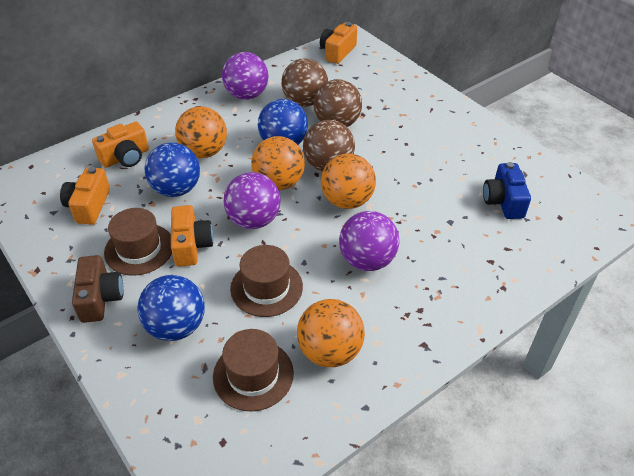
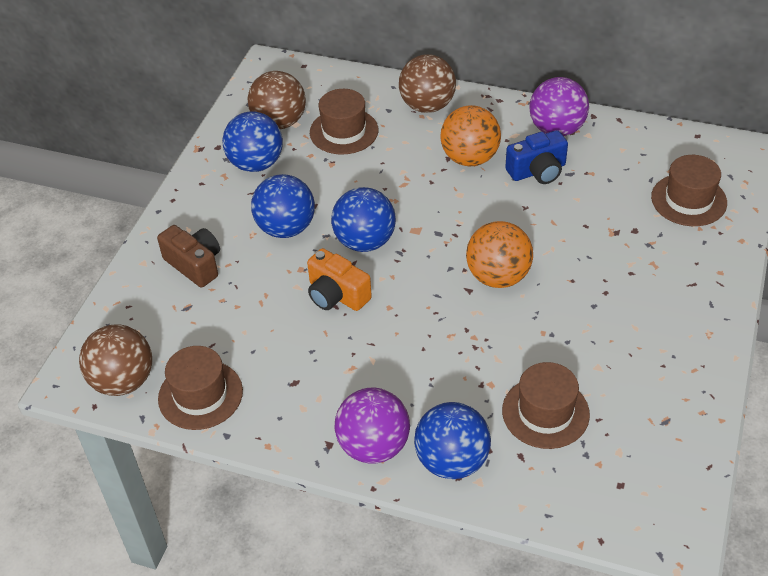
blue ball: [137,275,205,341] [145,142,200,197] [258,99,308,145] = 3 -> [222,111,283,172] [251,174,315,238] [331,187,396,252] [414,402,491,479] = 4
brown hat: [104,208,172,276] [213,329,294,412] [230,245,303,317] = 3 -> [158,346,243,430] [310,89,378,155] [502,362,590,449] [651,155,727,226] = 4
orange ball: [175,106,227,158] [251,136,305,190] [297,299,365,367] [321,153,376,209] = 4 -> [441,105,501,166] [466,221,533,288] = 2
orange camera: [60,167,110,224] [92,122,149,168] [171,205,214,267] [320,22,357,64] = 4 -> [307,248,372,311] = 1
purple ball: [222,52,268,100] [223,172,281,229] [339,211,399,271] = 3 -> [335,388,410,463] [529,77,589,136] = 2

